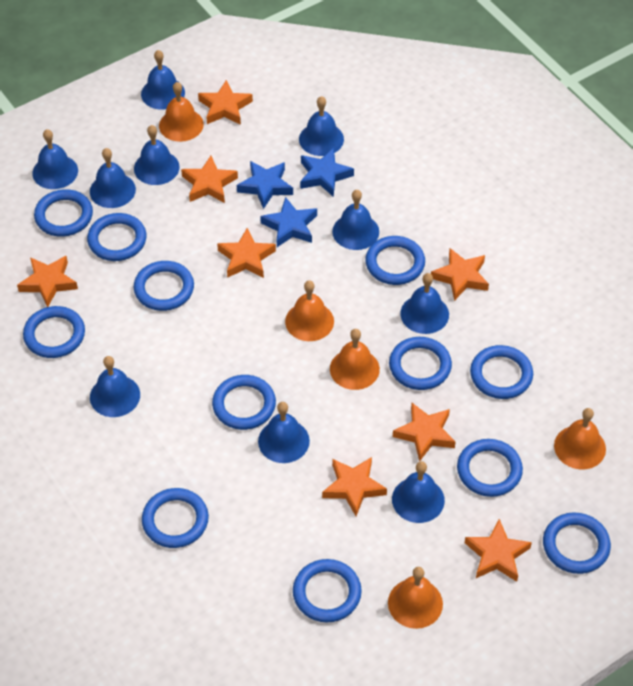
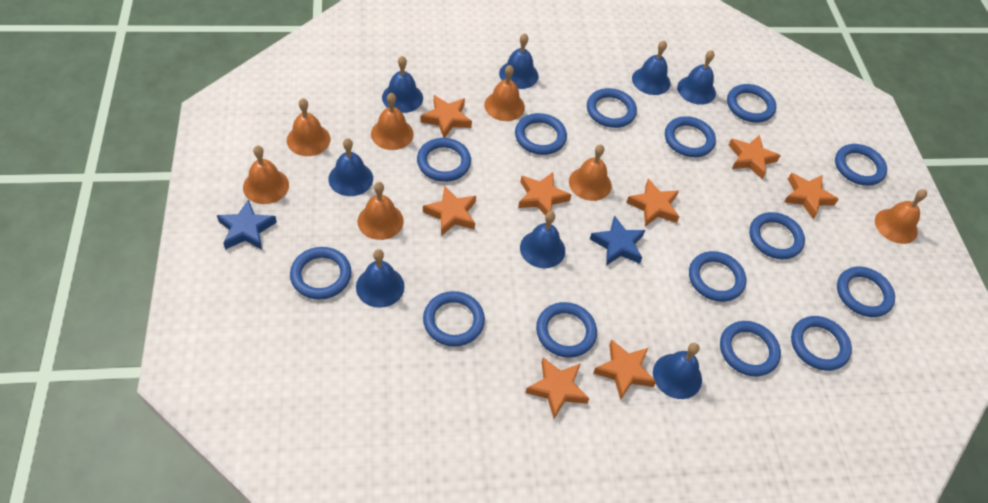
blue bell: [32,129,78,189] [90,148,136,208] [90,356,140,417] [134,125,180,185] [141,50,185,110] [258,402,310,463] [299,96,344,156] [332,190,379,250] [392,461,445,523] [400,273,449,334] = 10 -> [329,138,373,196] [356,249,405,308] [382,56,423,113] [499,33,538,89] [520,211,565,268] [632,40,670,95] [653,343,702,399] [677,50,716,105] = 8
blue ring: [23,306,85,358] [34,189,93,237] [87,213,146,261] [134,261,194,311] [142,488,209,548] [212,375,276,430] [293,559,362,622] [365,236,425,285] [389,337,452,390] [457,439,523,497] [470,345,533,399] [543,512,611,574] = 12 -> [290,247,352,300] [417,138,471,182] [423,291,485,347] [515,113,567,155] [536,302,597,358] [587,88,637,128] [665,116,716,157] [689,251,746,302] [720,321,781,376] [727,84,776,122] [749,212,805,259] [791,316,852,371] [835,144,887,186] [837,267,895,317] = 14
blue star: [237,161,293,209] [260,197,317,247] [300,148,354,197] = 3 -> [217,199,277,250] [590,215,645,266] = 2
orange bell: [159,82,204,142] [285,280,334,341] [330,329,380,390] [388,567,443,629] [554,408,606,470] = 5 -> [243,146,289,204] [287,98,330,156] [358,182,404,240] [371,93,414,150] [484,65,525,121] [569,145,612,201] [875,189,927,244] = 7

